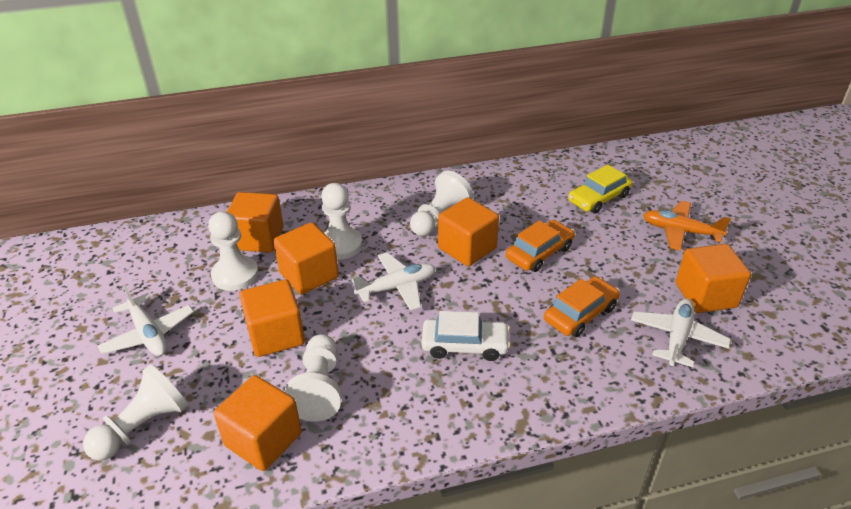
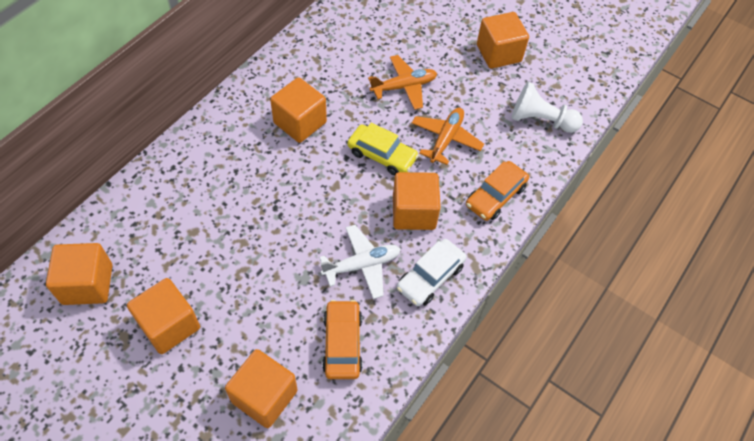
orange plane: [643,201,731,251] = 1 -> [368,55,437,110] [412,108,484,165] = 2
white pawn: [83,364,188,461] [208,211,259,291] [284,334,342,422] [321,183,362,260] [410,171,473,236] = 5 -> [511,82,583,133] = 1
white plane: [97,284,194,356] [352,252,436,311] [631,299,731,367] = 3 -> [319,225,401,299] = 1

